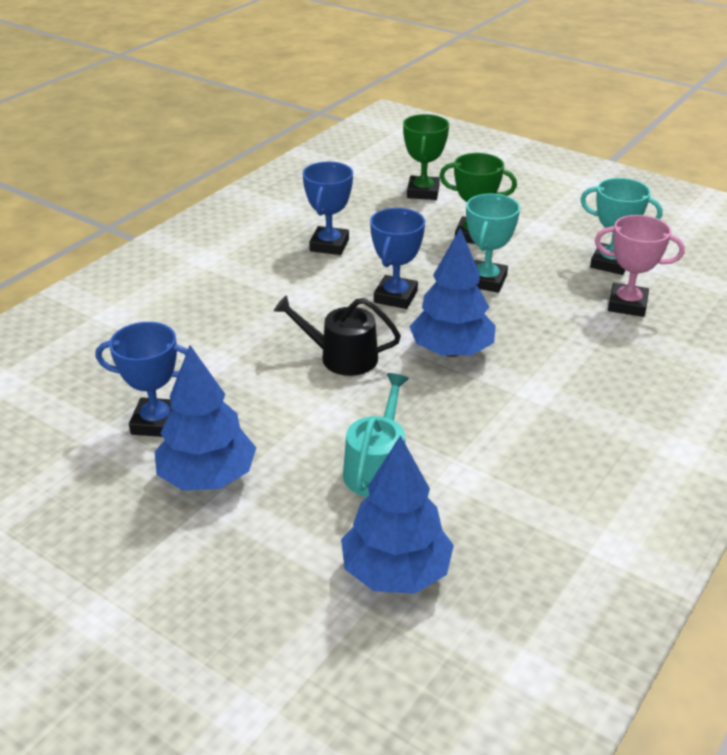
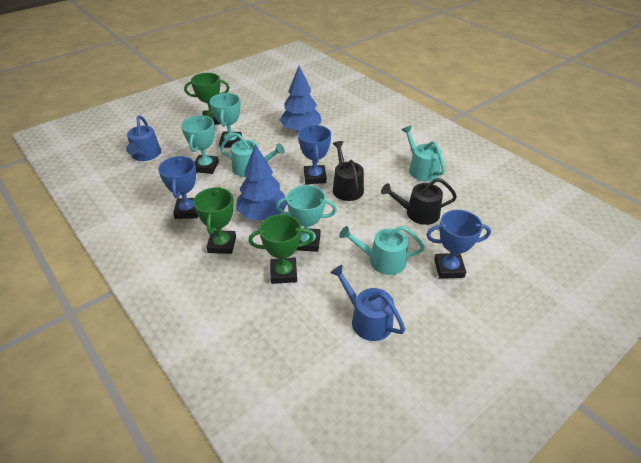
black watering can: [274,295,401,376] = 1 -> [333,141,364,201] [381,178,457,225] = 2
blue tree: [155,345,256,490] [341,435,454,594] [409,228,496,357] = 3 -> [236,144,287,221] [279,66,322,132] = 2
blue watering can: none = 0 -> [126,115,161,161] [330,265,405,341] = 2
green trophy: [403,114,449,200] [440,153,517,244] = 2 -> [184,73,230,125] [193,187,236,254] [248,214,314,284] = 3
pink trophy: [595,215,685,317] = 1 -> none = 0
turquoise trophy: [466,194,520,293] [580,178,662,275] = 2 -> [181,115,219,174] [210,93,242,148] [276,185,337,252] = 3
turquoise watering can: [343,373,409,497] = 1 -> [220,133,285,177] [339,226,425,275] [402,126,445,181] = 3

